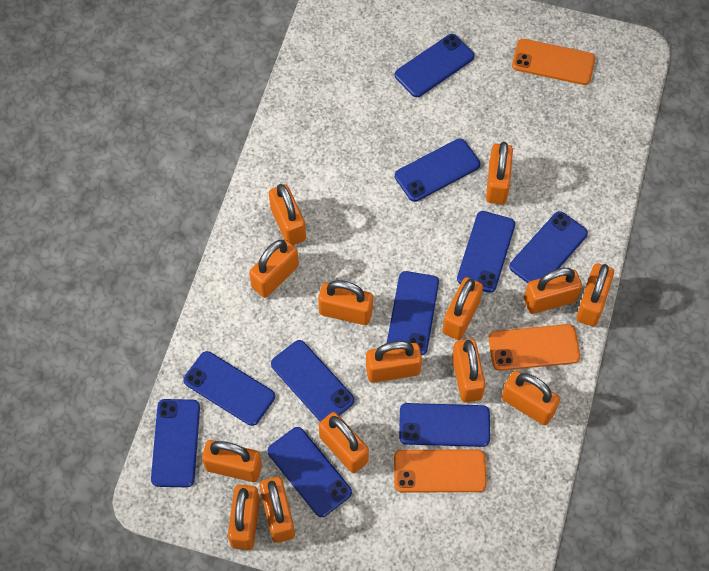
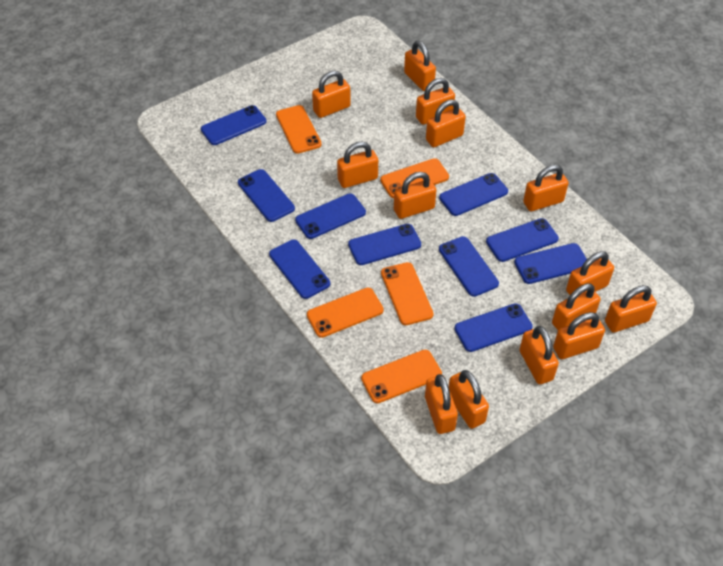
orange phone: [394,450,487,492] [489,324,580,371] [512,39,595,85] = 3 -> [276,105,322,154] [307,288,384,338] [361,350,442,403] [380,158,449,198] [381,262,433,325] = 5

